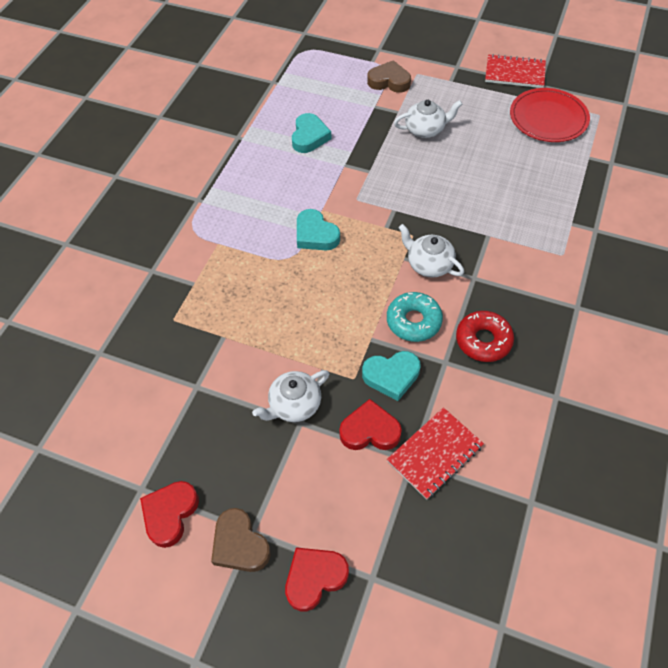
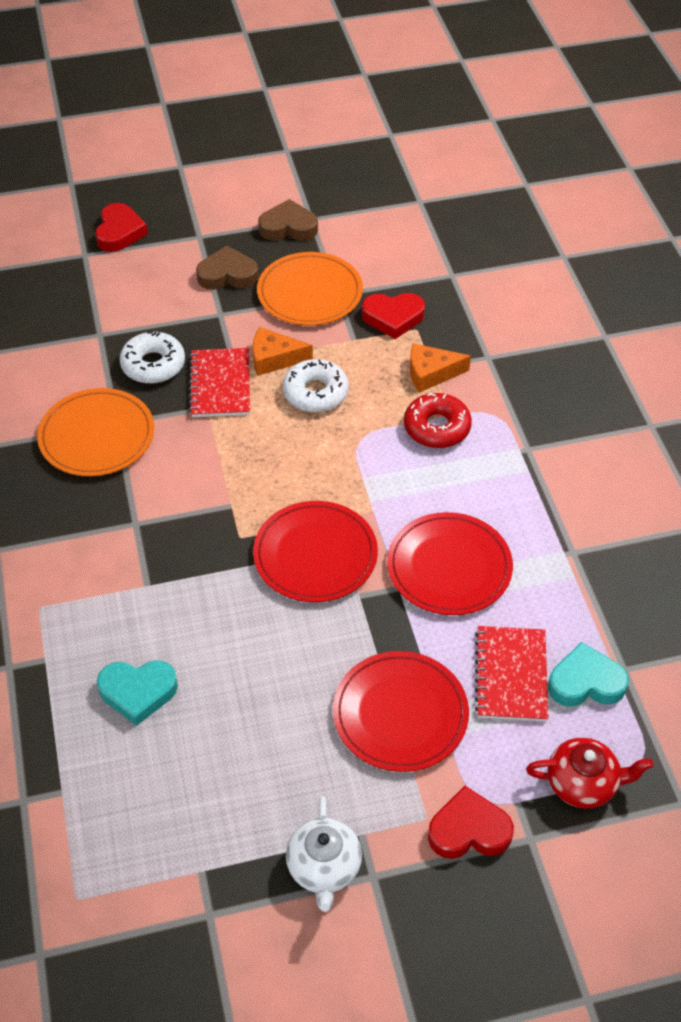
orange cheese: none = 0 -> [253,327,313,376] [410,343,471,393] = 2
orange plate: none = 0 -> [37,388,154,476] [257,252,363,325] = 2
red plate: [510,88,590,142] = 1 -> [253,501,378,602] [333,651,469,772] [387,512,513,615] = 3
red teapot: none = 0 -> [526,737,654,809] = 1
turquoise donut: [387,292,443,342] = 1 -> none = 0
turquoise heart: [292,113,331,153] [297,209,340,250] [362,351,420,401] = 3 -> [97,660,178,726] [548,642,629,707] = 2
white donut: none = 0 -> [119,331,185,384] [282,359,349,413] = 2
white teapot: [252,370,329,422] [394,100,462,138] [398,224,464,278] = 3 -> [286,796,362,912] = 1

